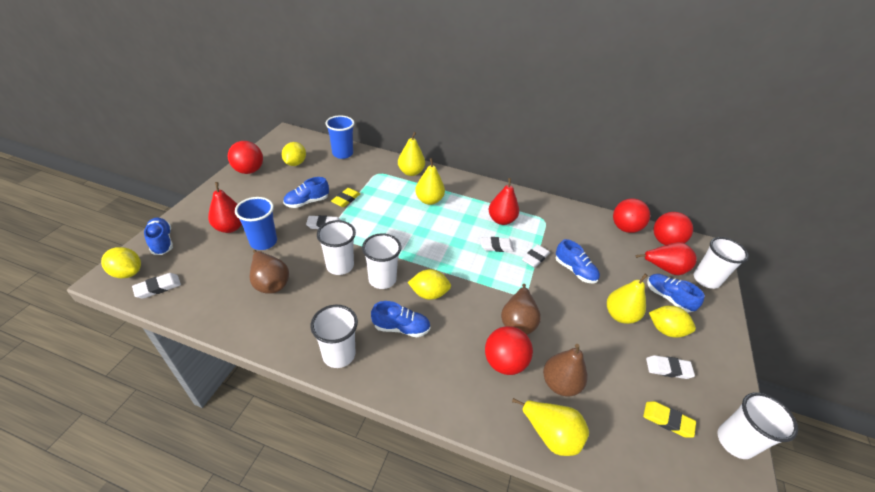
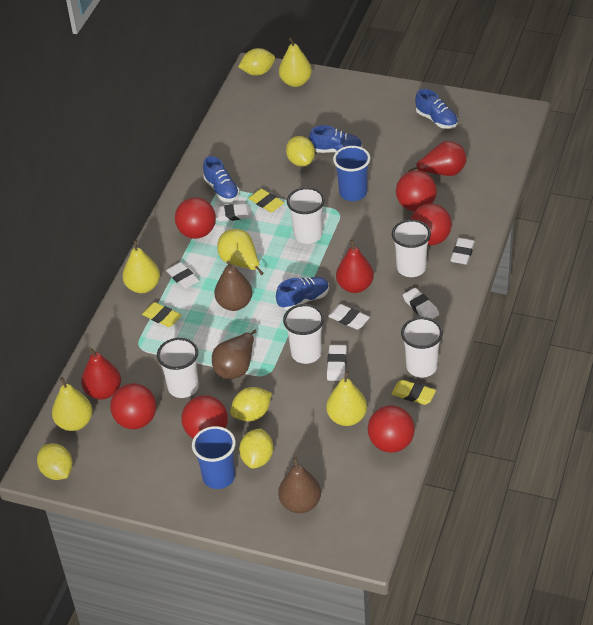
blue shoe: [144,217,173,255] [283,177,329,208] [371,301,431,337] [556,239,600,284] [647,274,705,313] = 5 -> [203,156,240,202] [276,277,329,310] [309,125,362,153] [415,89,458,129] = 4
red ball: [227,141,263,174] [485,326,533,375] [613,198,650,233] [654,212,693,245] = 4 -> [110,383,156,429] [175,197,216,239] [181,395,228,438] [368,405,415,453] [396,170,437,211] [410,204,452,245] = 6
white eraser: [132,273,181,299] [306,215,342,229] [481,237,514,252] [522,244,550,268] [646,355,695,379] = 5 -> [166,262,199,289] [213,204,252,222] [327,345,347,381] [328,304,370,329] [403,288,440,319] [450,238,475,265] = 6
yellow eraser: [331,188,360,207] [643,401,696,438] = 2 -> [142,302,182,327] [248,189,284,213] [391,380,436,405] = 3
yellow lemon: [101,247,141,278] [282,142,306,166] [408,269,451,300] [649,306,696,338] = 4 -> [37,443,73,480] [230,387,272,421] [238,48,275,76] [239,428,273,468] [286,136,315,166] = 5
yellow pear: [398,132,425,176] [415,158,445,205] [512,398,589,456] [607,274,648,324] = 4 -> [52,377,93,431] [122,240,160,293] [217,229,264,275] [279,38,312,87] [326,371,367,426] = 5

